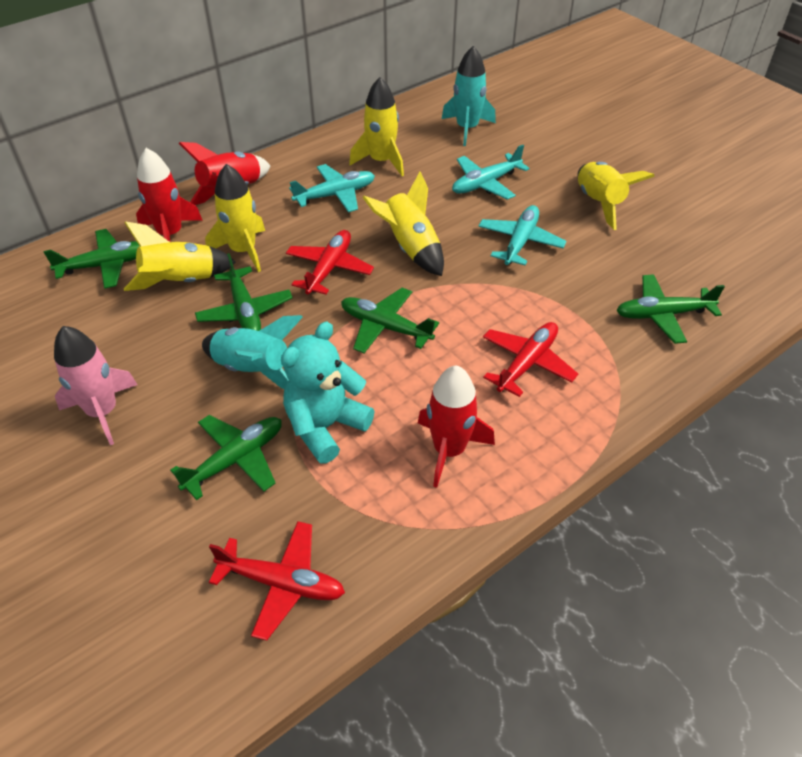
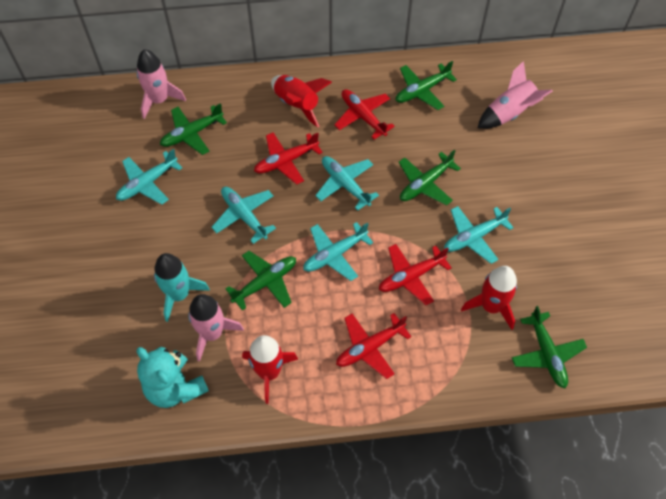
pink rocket: [54,326,138,445] = 1 -> [137,49,186,119] [188,294,244,362] [478,61,553,129] = 3
red plane: [209,521,345,641] [286,230,374,295] [483,322,578,397] = 3 -> [254,133,323,185] [334,89,395,139] [336,313,411,379] [379,244,451,305] = 4
turquoise plane: [289,164,375,212] [452,145,530,200] [478,205,566,266] = 3 -> [116,149,182,205] [211,187,276,244] [303,222,373,281] [315,156,379,211] [444,206,514,264] = 5
turquoise rocket: [202,315,303,389] [442,46,496,146] = 2 -> [154,253,210,322] = 1
yellow rocket: [124,221,236,291] [205,164,265,272] [349,77,404,176] [362,172,444,276] [577,162,655,230] = 5 -> none = 0

